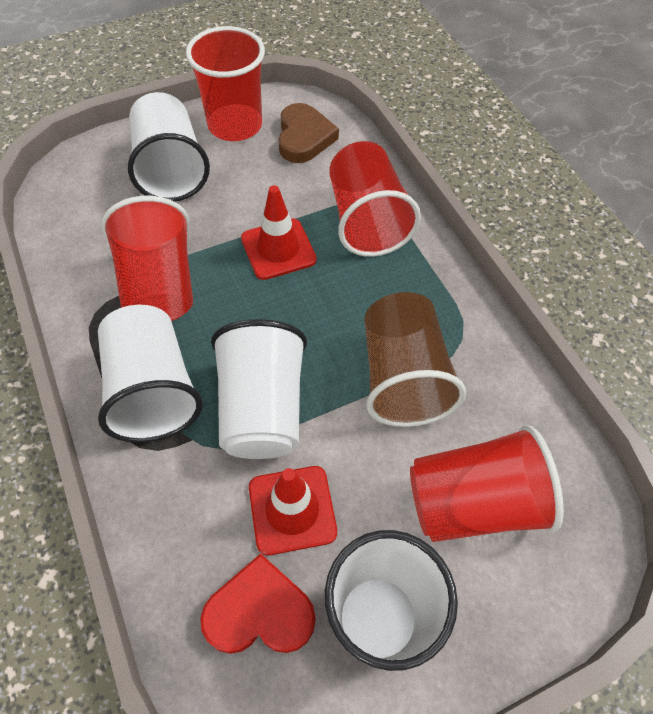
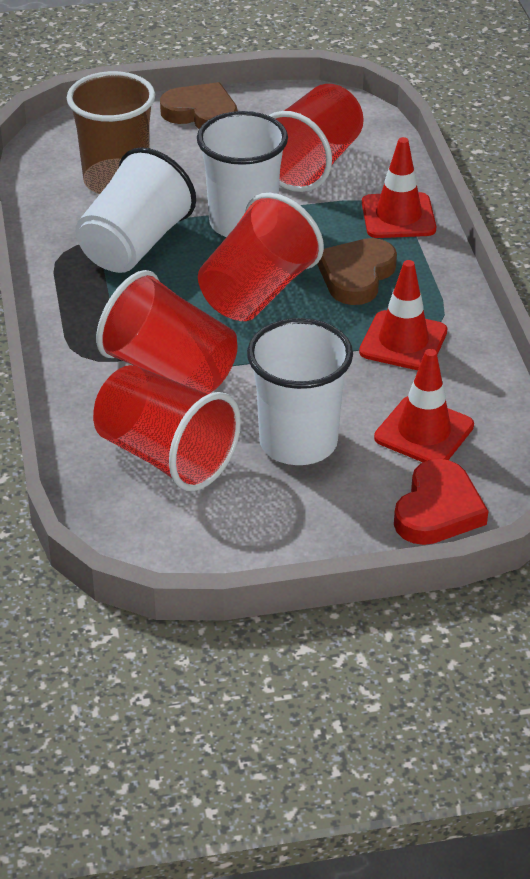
brown heart: [278,103,339,163] = 1 -> [160,82,238,129] [317,238,397,305] = 2
red traffic cone: [241,185,317,280] [249,466,337,556] = 2 -> [359,260,447,370] [362,137,436,238] [374,349,474,462] = 3
white cup: [98,305,203,443] [128,92,210,202] [211,319,307,459] [325,530,458,671] = 4 -> [75,147,196,273] [197,111,288,237] [247,318,353,465] = 3

